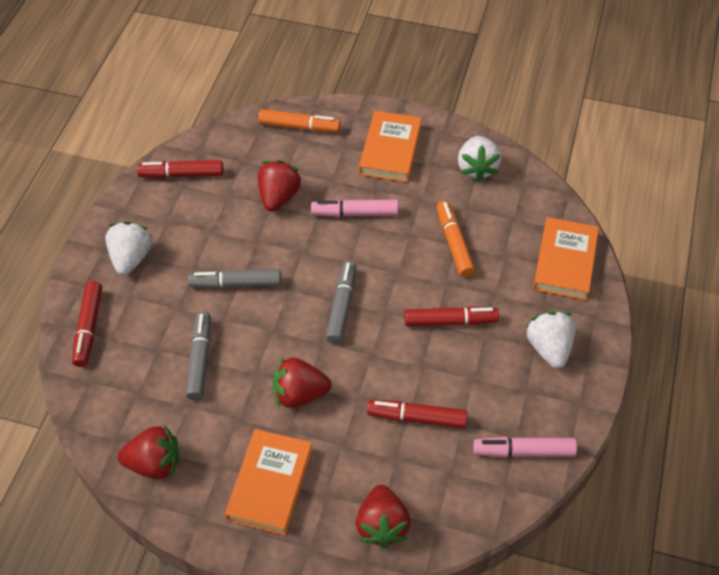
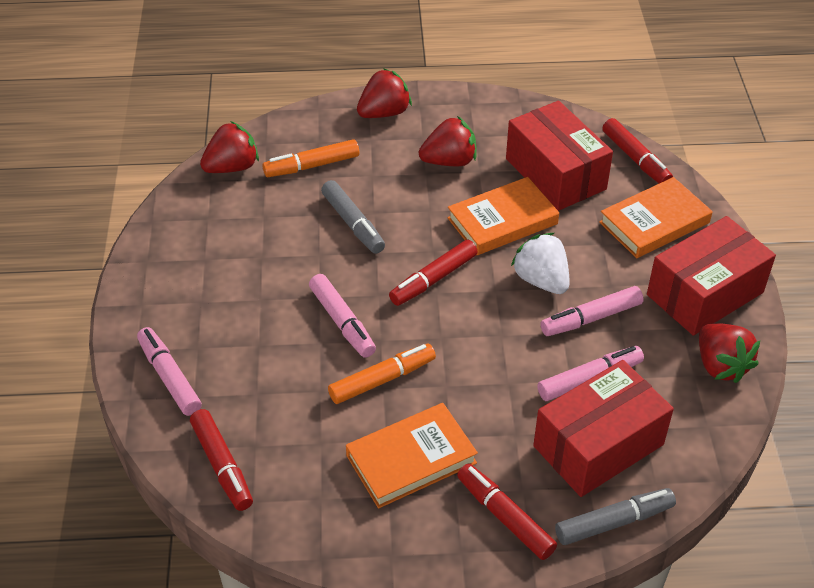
grey marker: [186,311,211,400] [188,269,281,289] [326,261,356,344] = 3 -> [321,180,385,254] [555,488,676,545] = 2
pink marker: [311,199,398,217] [473,437,577,457] = 2 -> [137,327,202,416] [309,274,376,358] [537,346,644,401] [541,286,644,336] = 4
red box: none = 0 -> [506,101,613,211] [533,360,674,497] [647,216,776,336] = 3
white strawberry: [105,221,153,275] [458,136,501,182] [526,311,576,368] = 3 -> [511,233,569,294] = 1

